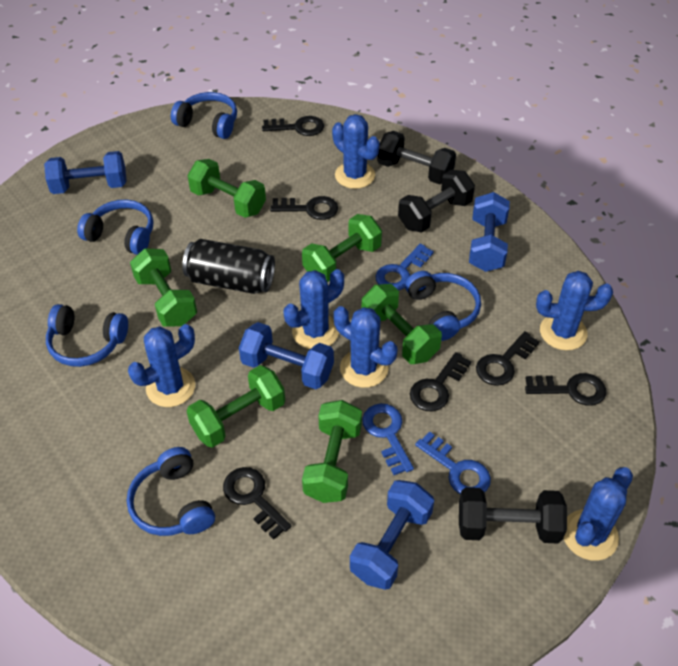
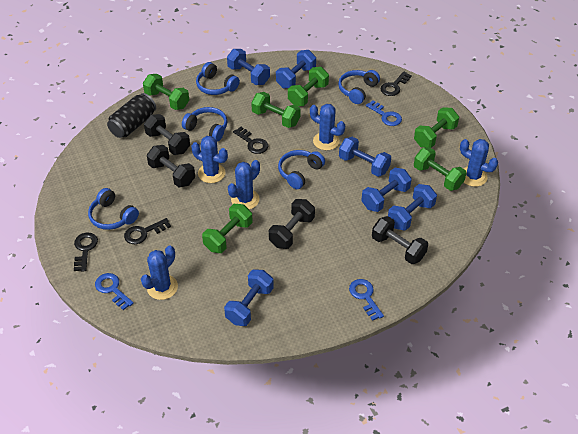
black dumbbell: [377,131,456,184] [398,170,475,233] [459,487,567,544] = 3 -> [144,114,190,155] [147,145,195,187] [269,199,315,249] [372,216,428,264] = 4
black key: [223,467,291,539] [262,116,324,136] [270,196,338,220] [410,352,472,411] [476,331,540,386] [525,373,606,406] = 6 -> [74,233,98,272] [124,218,171,244] [233,127,268,154] [380,72,412,96] = 4
blue cactus: [128,324,196,407] [284,269,344,349] [332,114,380,189] [334,306,397,388] [536,271,613,350] [564,467,633,561] = 6 -> [141,246,178,300] [191,136,228,183] [228,160,260,210] [310,104,345,150] [460,139,498,187] = 5
blue dumbbell: [44,151,127,194] [239,322,334,389] [350,480,434,590] [469,192,510,272] = 4 -> [224,269,274,326] [227,49,270,85] [276,50,316,89] [339,137,391,177] [361,168,412,212] [388,184,437,231] = 6

